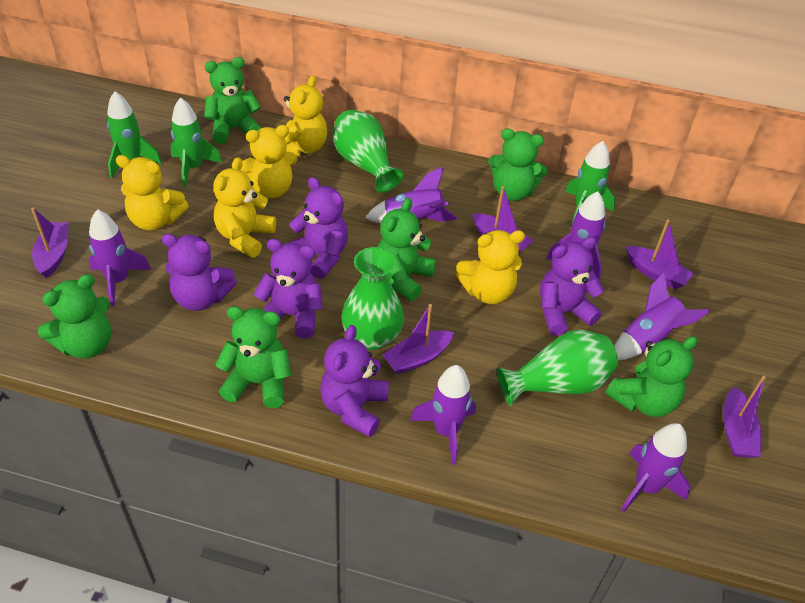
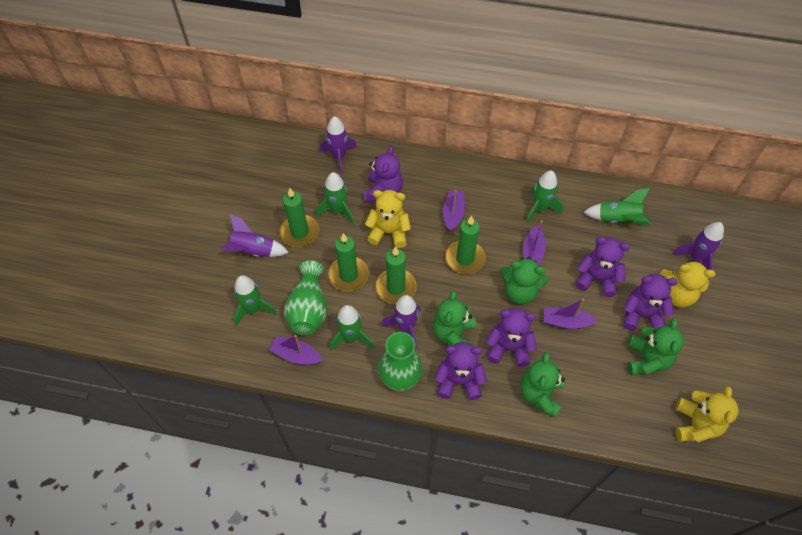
green candle: none = 0 -> [280,188,319,247] [328,233,369,291] [375,246,417,304] [445,216,486,274] = 4
green rocket: [107,91,162,178] [170,97,222,187] [565,141,615,226] = 3 -> [234,275,277,326] [316,172,354,224] [330,305,373,351] [526,170,563,223] [584,188,651,225] = 5
green teddy bear: [38,274,111,358] [204,57,261,144] [215,306,291,408] [377,198,436,301] [488,129,548,201] [605,336,697,417] = 6 -> [433,290,475,346] [500,257,548,304] [520,352,565,417] [628,319,684,375] = 4
green vase: [333,110,404,193] [341,247,404,350] [497,330,618,406] = 3 -> [284,260,327,335] [378,332,423,391] = 2
purple boat: [31,208,69,278] [383,304,454,374] [472,186,533,254] [626,220,694,289] [723,376,766,458] = 5 -> [270,335,323,365] [443,190,465,232] [523,220,546,266] [544,299,597,329] = 4
purple rocket: [89,209,151,306] [365,167,457,223] [410,365,476,465] [546,192,605,280] [614,272,710,360] [621,423,690,512] = 6 -> [221,214,289,257] [320,116,356,174] [382,295,421,349] [672,222,724,270] = 4
yellow teddy bear: [116,155,189,231] [213,157,276,258] [241,125,297,198] [284,75,327,156] [455,230,525,304] = 5 -> [365,190,411,248] [659,260,715,307] [676,386,739,442] = 3

